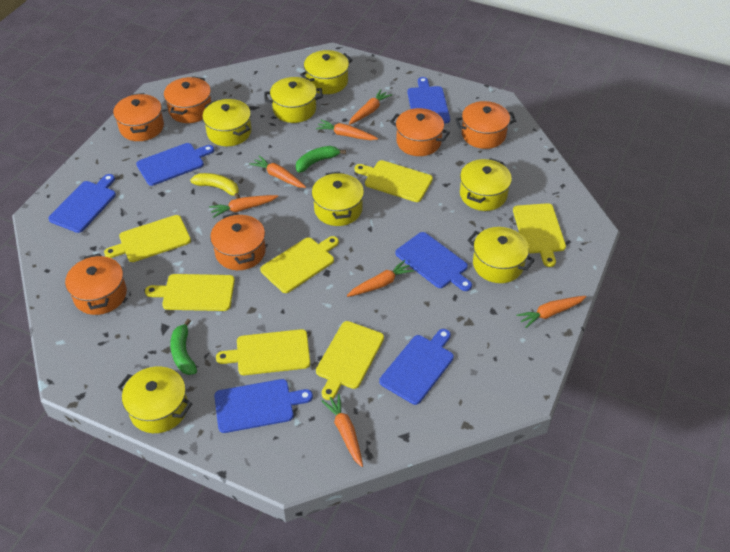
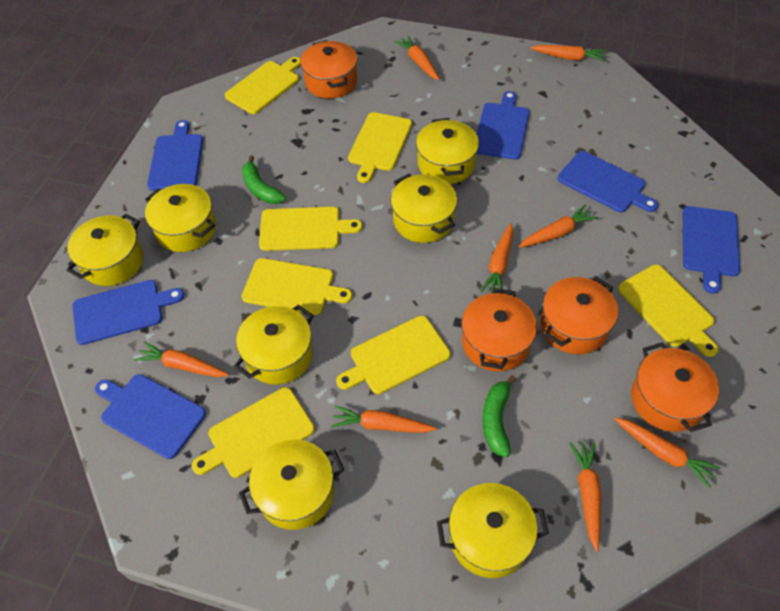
orange carrot: [209,195,278,218] [250,156,306,188] [316,120,378,140] [322,394,363,467] [347,260,414,297] [349,89,392,125] [517,296,587,328] = 7 -> [134,341,229,377] [331,405,436,433] [394,35,439,80] [481,223,513,293] [519,205,598,248] [530,45,606,62] [569,442,602,552] [614,418,720,488] = 8
orange pot: [65,253,127,315] [113,93,164,141] [164,76,211,123] [210,213,266,270] [390,108,450,156] [455,101,516,149] = 6 -> [300,40,357,99] [461,288,537,371] [540,277,618,354] [631,342,719,432] = 4
yellow banana: [190,173,241,199] = 1 -> none = 0

